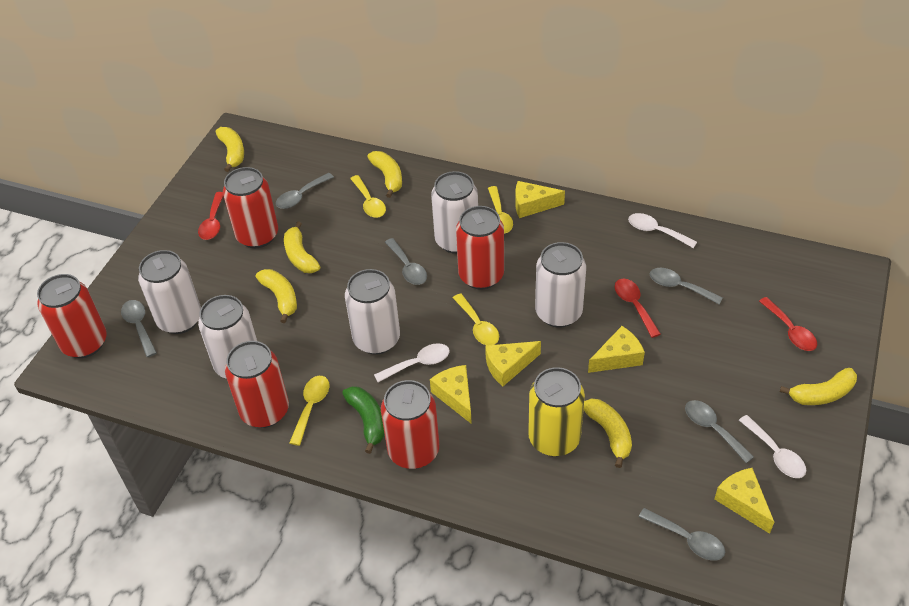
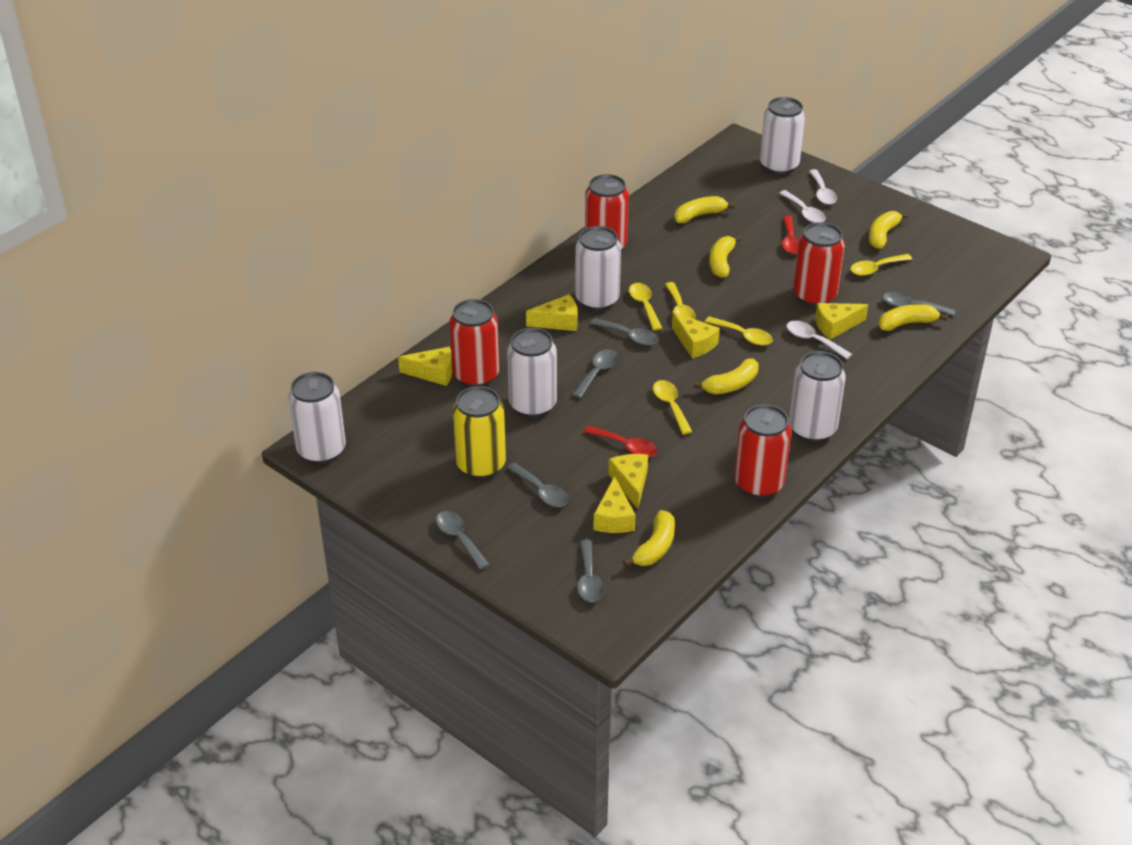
green banana: [342,386,385,454] = 1 -> none = 0
red can: [37,274,107,358] [223,167,278,248] [225,341,289,428] [381,380,439,469] [456,206,504,290] = 5 -> [449,299,500,387] [585,174,629,250] [734,404,792,498] [793,222,845,307] = 4
red spoon: [198,192,223,240] [615,279,661,338] [759,297,817,351] = 3 -> [584,426,658,457] [781,215,799,254] = 2
yellow cheese: [430,365,472,424] [485,341,541,386] [515,181,565,218] [588,326,645,373] [714,468,774,534] = 5 -> [398,347,452,386] [526,294,577,331] [594,476,636,533] [608,454,648,509] [672,312,720,358] [815,303,868,340] = 6
yellow spoon: [290,376,329,446] [350,175,386,218] [453,294,499,345] [488,186,513,234] = 4 -> [629,283,662,331] [653,380,692,434] [665,282,696,319] [705,316,773,345] [850,254,912,276] = 5

